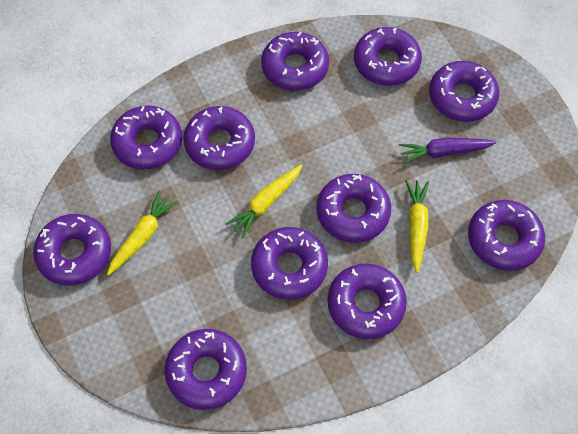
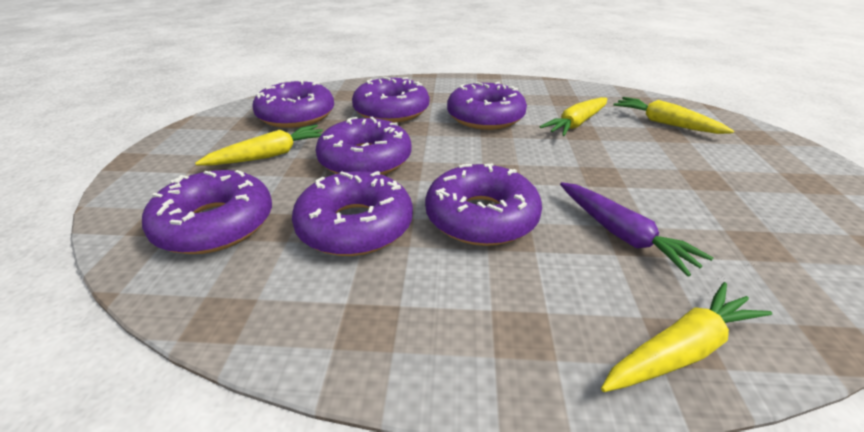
purple donut: [33,214,111,286] [110,105,182,170] [165,329,247,410] [183,106,255,170] [251,227,328,300] [261,32,329,91] [317,174,391,243] [328,264,407,339] [354,27,422,86] [429,61,499,122] [468,200,545,271] = 11 -> [142,170,272,254] [252,80,334,128] [292,171,413,256] [316,117,412,175] [352,77,429,123] [425,163,542,246] [447,82,527,130] = 7
yellow carrot: [107,191,178,276] [226,164,303,238] [405,180,429,273] = 3 -> [195,125,323,165] [540,97,607,136] [601,282,772,392] [613,97,734,134] = 4

